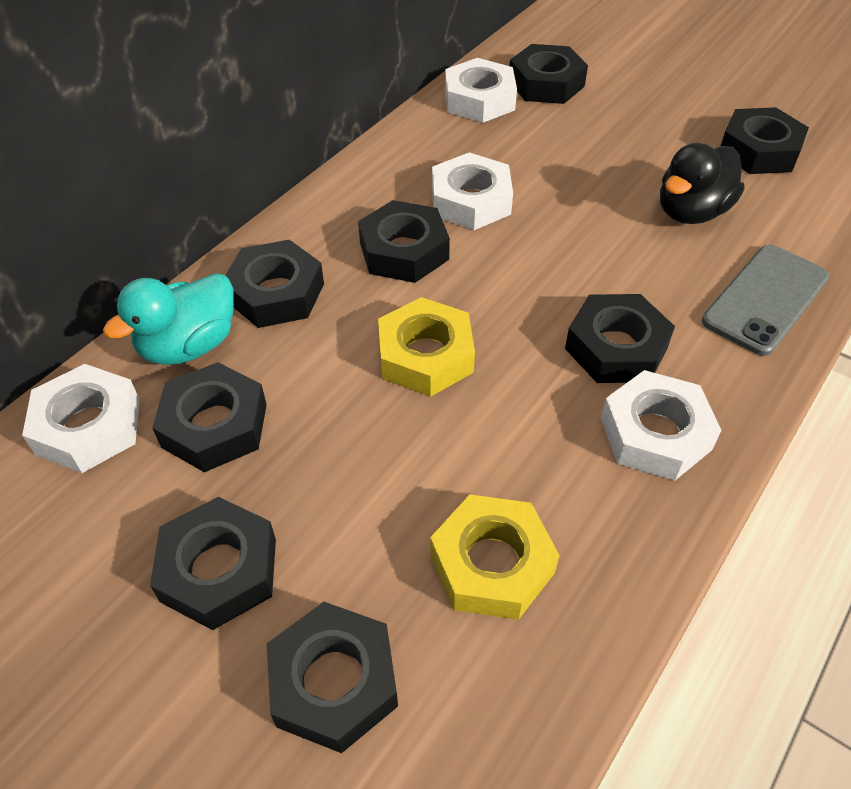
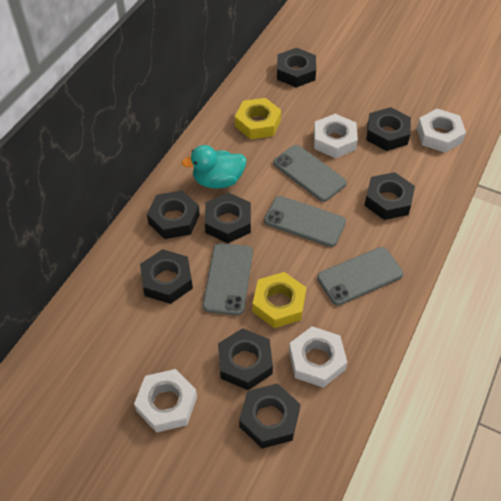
black duck: [660,143,745,224] = 1 -> none = 0
grey phone: [702,245,829,356] = 1 -> [203,243,253,315] [264,196,346,247] [273,145,347,202] [317,247,403,305] = 4

